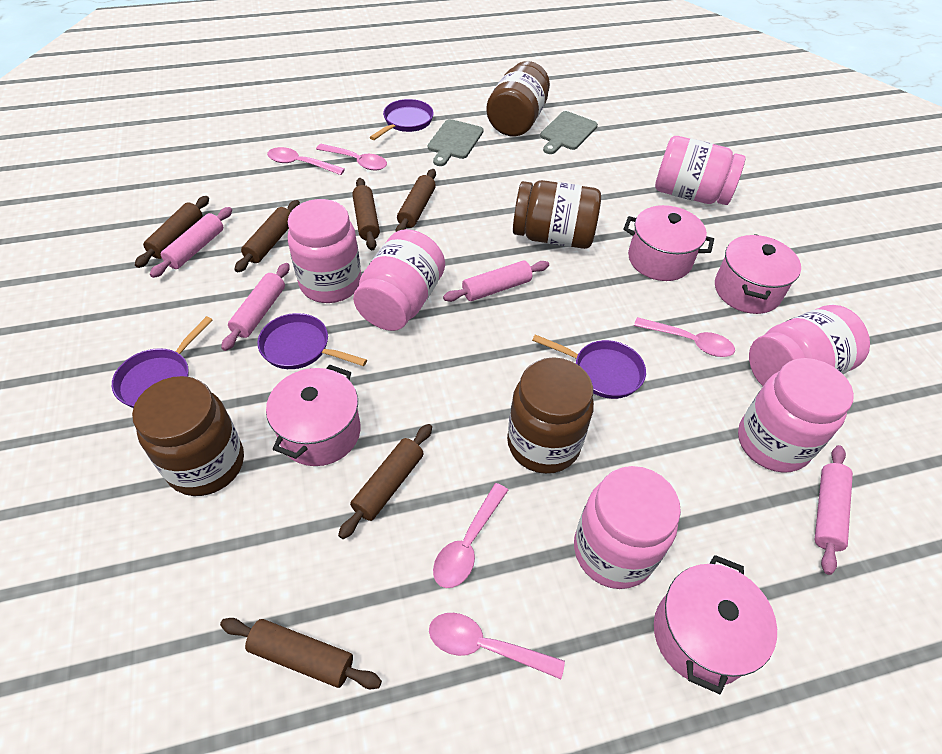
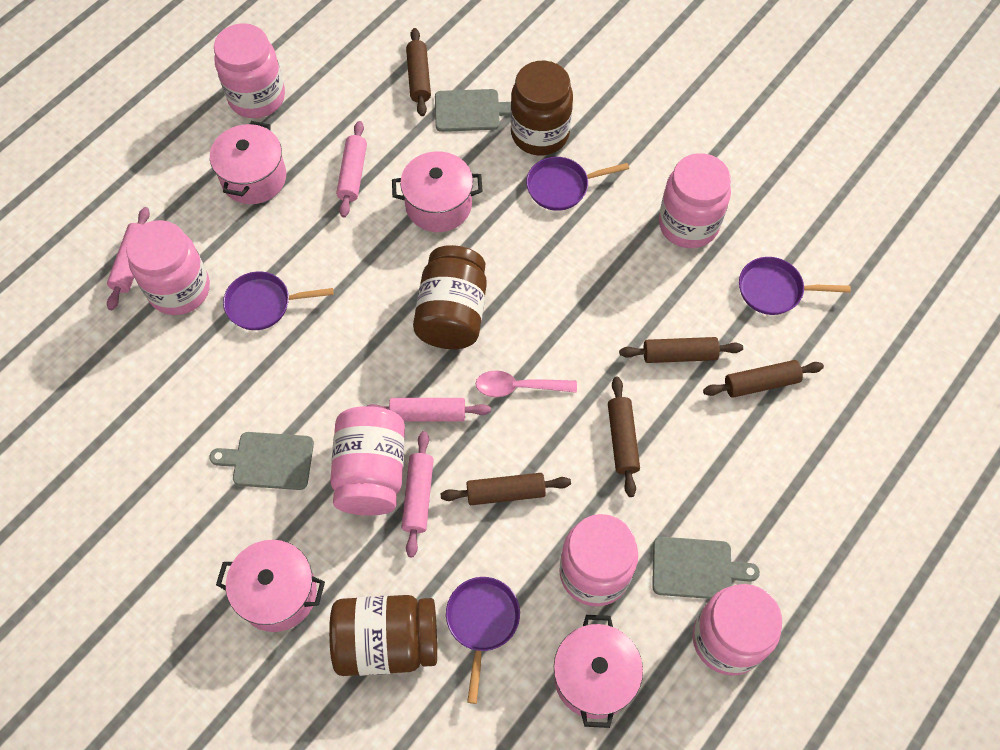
brown jar: [132,376,244,496] [486,61,550,136] [507,357,594,474] [513,180,601,249] = 4 -> [329,595,437,676] [413,245,487,349] [510,61,573,155] = 3
brown rolling pin: [135,196,209,268] [220,618,382,689] [235,200,300,273] [338,424,432,539] [352,178,380,250] [396,169,436,232] = 6 -> [406,28,431,116] [441,473,571,505] [608,377,640,497] [619,337,743,363] [703,360,824,398] = 5
grey cutting board: [428,119,484,166] [540,111,598,154] = 2 -> [210,432,314,490] [435,89,511,132] [652,537,760,599] = 3
pink spoon: [267,147,345,175] [316,144,387,171] [429,613,565,679] [433,483,508,588] [634,317,735,357] = 5 -> [476,370,577,397] = 1

